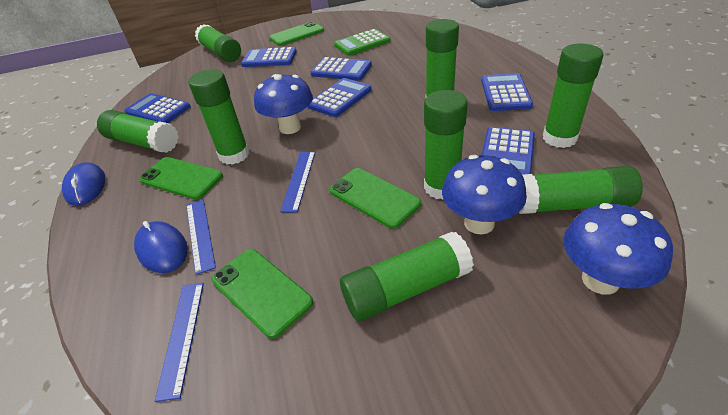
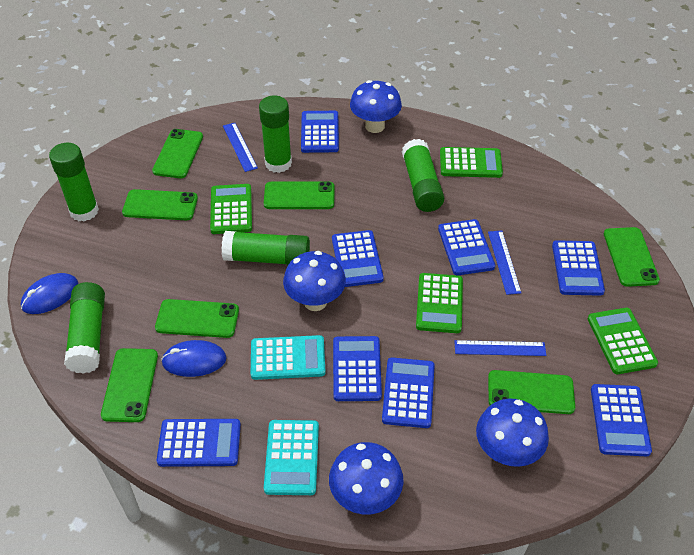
blue calculator: [125,93,191,123] [241,47,297,67] [308,78,372,117] [311,57,372,81] [481,73,533,111] [482,127,535,175] = 6 -> [157,419,241,467] [301,111,339,153] [332,230,384,287] [333,336,382,401] [382,357,435,428] [438,219,495,275] [552,240,605,296] [591,384,652,457] = 8
blue mushroom: [254,74,313,134] [442,154,527,234] [564,203,673,295] = 3 -> [283,251,346,311] [329,442,404,515] [350,80,402,133] [476,399,549,467] = 4
green calculator: [334,29,391,56] = 1 -> [210,184,252,234] [416,273,463,333] [440,147,503,178] [588,308,658,374] = 4
green glue stick: [97,110,178,153] [188,69,250,165] [195,24,241,62] [340,232,474,322] [424,90,468,200] [426,19,459,97] [519,166,643,214] [543,44,603,148] = 8 -> [49,143,99,222] [64,282,105,374] [221,231,310,265] [259,96,292,173] [402,139,444,212] = 5
green phone: [139,157,223,200] [211,249,313,339] [269,21,324,46] [330,168,421,228] = 4 -> [101,348,158,422] [122,189,198,220] [152,129,203,178] [155,299,239,338] [264,182,335,209] [488,370,575,414] [604,227,660,287] = 7
turquoise calculator: none = 0 -> [251,335,326,380] [264,420,319,495] = 2

